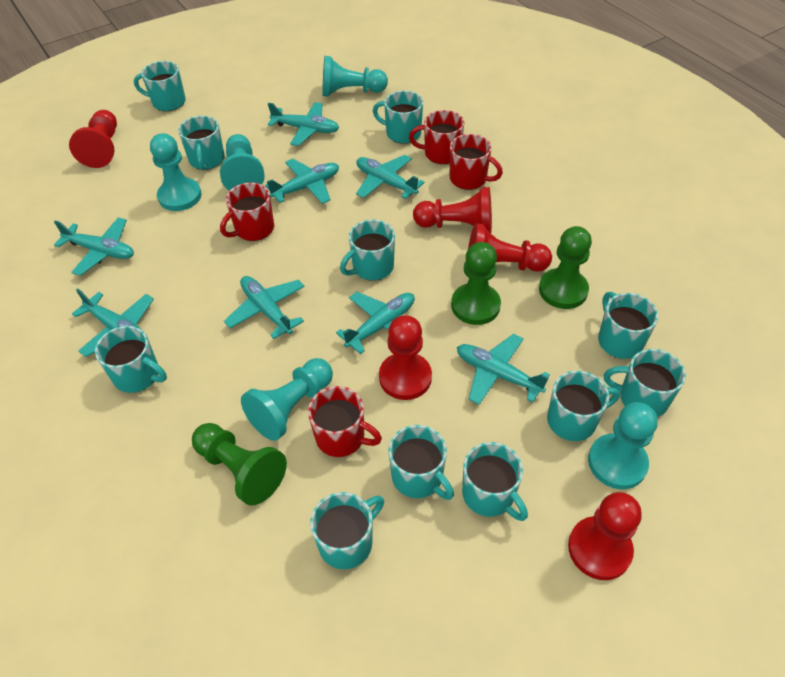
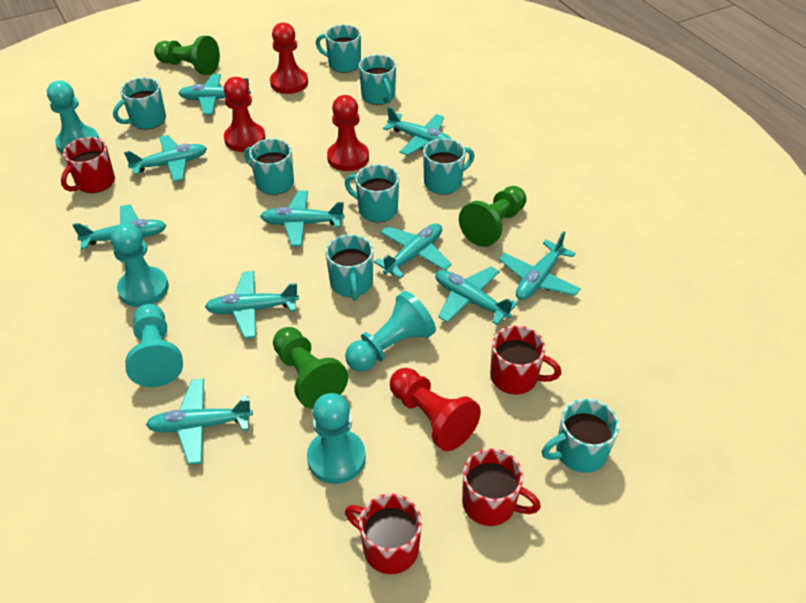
red pawn: [69,110,117,168] [379,315,432,400] [413,187,492,233] [468,223,552,272] [568,492,642,580] = 5 -> [224,77,266,152] [270,22,308,94] [327,95,369,171] [390,368,481,451] = 4
turquoise mug: [95,326,167,393] [134,61,186,111] [178,116,225,171] [310,492,384,569] [340,220,395,281] [373,91,423,144] [388,425,454,500] [462,442,528,521] [547,371,620,441] [598,292,658,359] [604,349,686,417] = 11 -> [113,77,166,129] [244,139,294,195] [316,25,361,73] [326,234,373,301] [345,164,399,222] [359,55,396,105] [423,138,474,195] [542,399,619,473] = 8
turquoise plane: [54,218,134,276] [72,288,154,357] [224,276,305,339] [265,159,339,204] [268,102,339,146] [336,292,415,354] [356,155,425,199] [457,334,550,405] = 8 -> [72,205,167,262] [124,135,207,182] [146,379,253,465] [178,74,251,115] [205,271,299,339] [260,190,345,246] [374,223,452,278] [383,107,453,156] [435,267,518,325] [499,231,581,300] = 10

